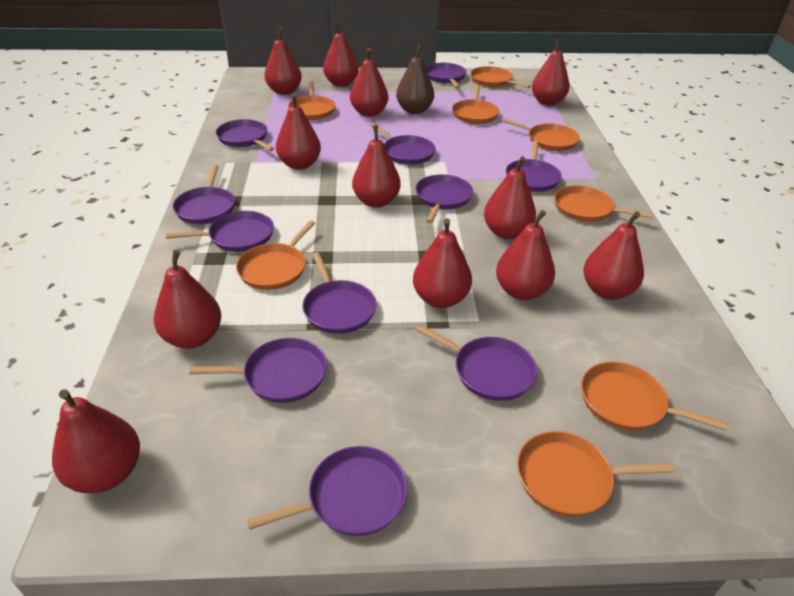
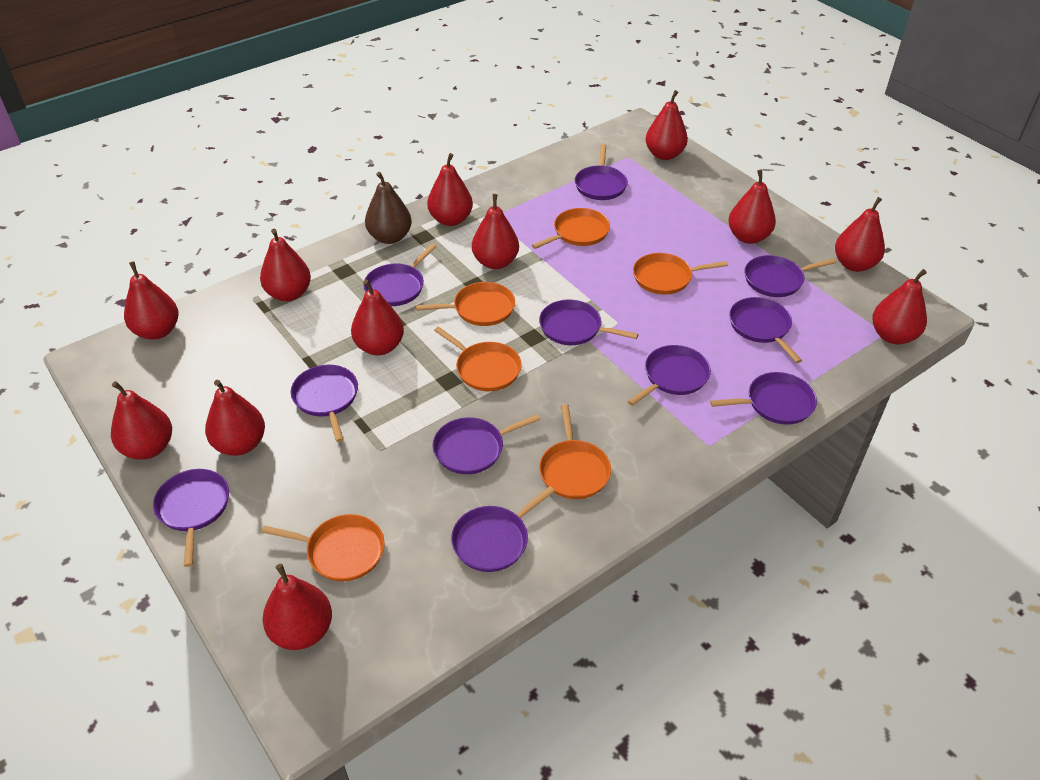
orange pan: [236,220,315,290] [288,81,336,120] [452,85,499,124] [470,66,531,88] [501,118,580,151] [517,431,674,517] [554,185,653,222] [581,362,728,431] = 8 -> [262,514,385,582] [416,282,515,326] [434,326,522,391] [532,208,610,249] [539,404,611,499] [633,253,728,295] = 6

